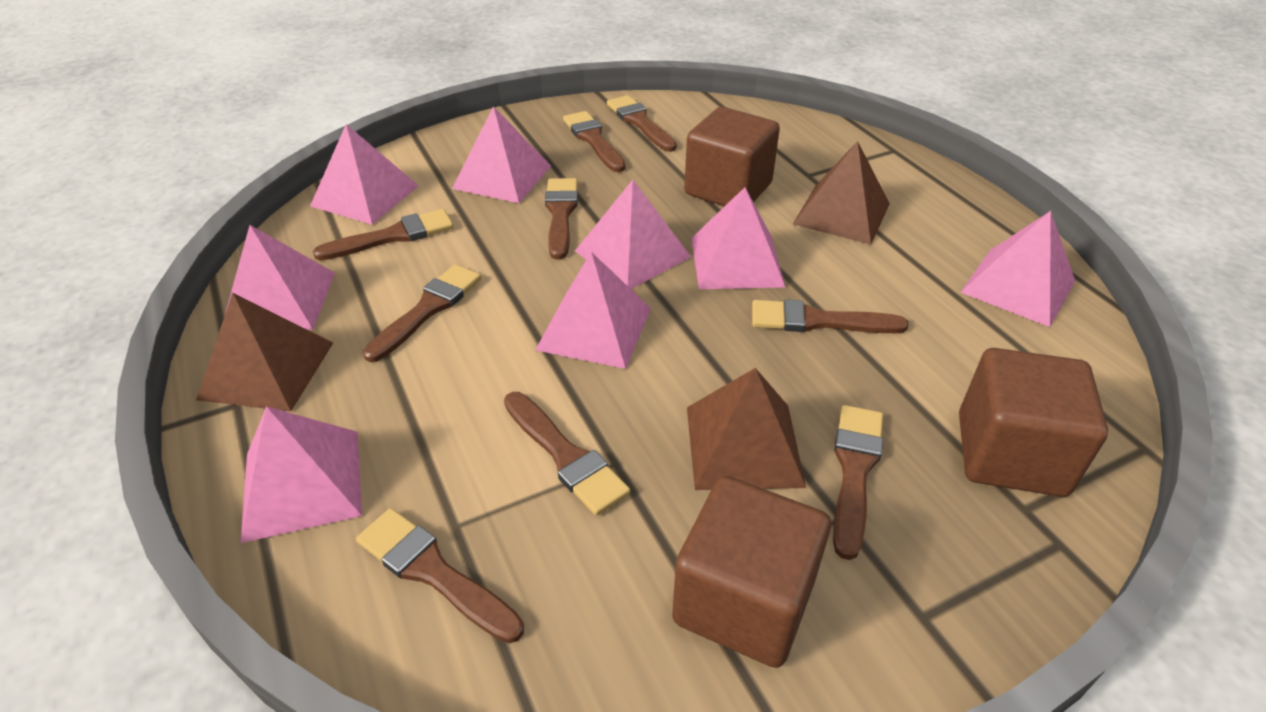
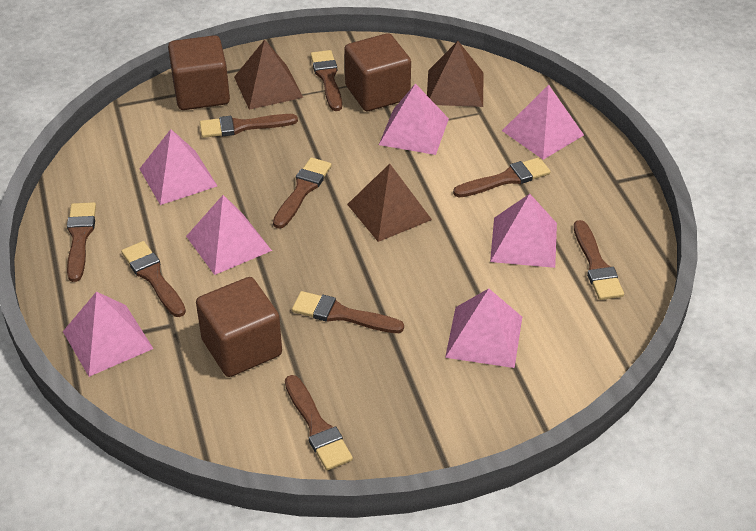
pink pyramid: [225,225,335,330] [240,406,362,543] [310,124,419,225] [452,106,551,203] [535,252,651,369] [575,180,691,289] [691,187,785,289] [960,211,1075,327] = 8 -> [63,291,154,377] [140,129,217,205] [186,195,272,275] [379,83,449,155] [445,289,522,368] [490,194,557,268] [502,85,584,160] = 7

